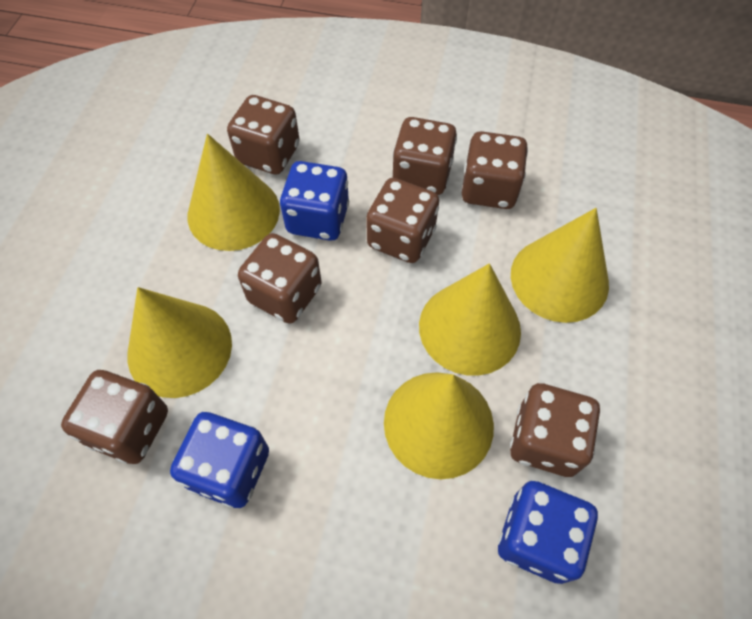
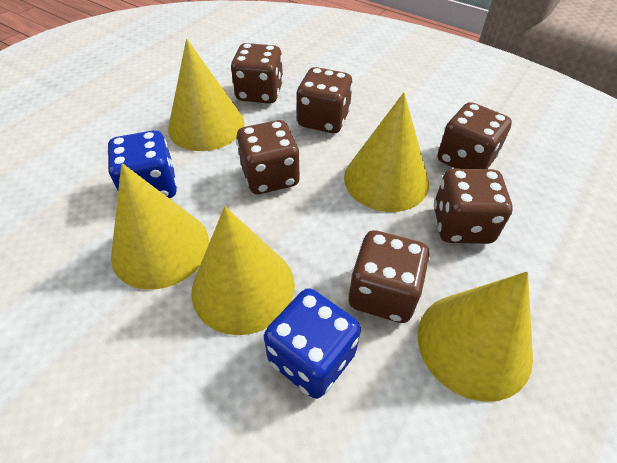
blue dice: [170,412,269,508] [280,161,349,241] [498,481,598,584] = 3 -> [108,130,177,198] [264,288,361,399] = 2
brown dice: [61,370,168,464] [227,95,300,175] [238,233,322,324] [366,178,439,263] [393,117,457,195] [462,131,528,209] [510,383,600,477] = 7 -> [231,43,283,104] [236,120,300,194] [296,67,353,133] [349,230,430,323] [434,168,513,244] [438,102,512,169] = 6

